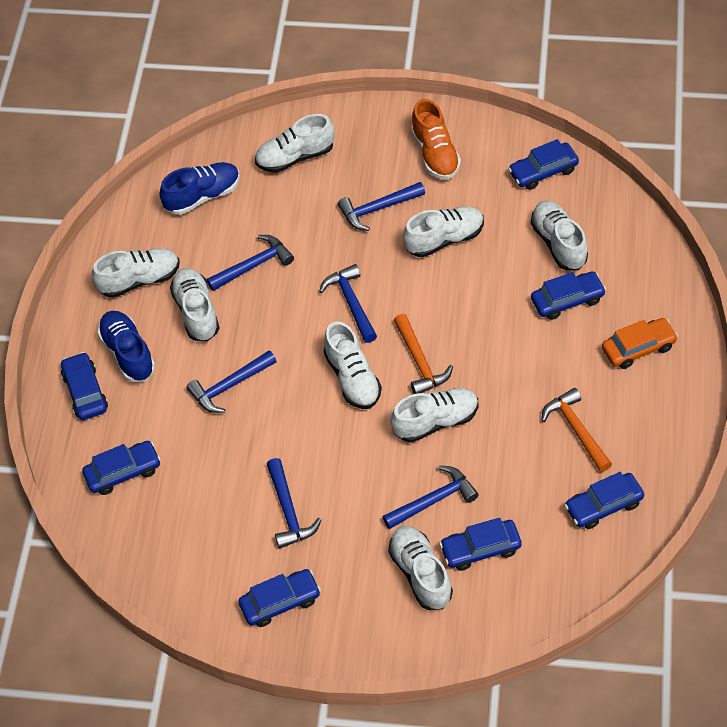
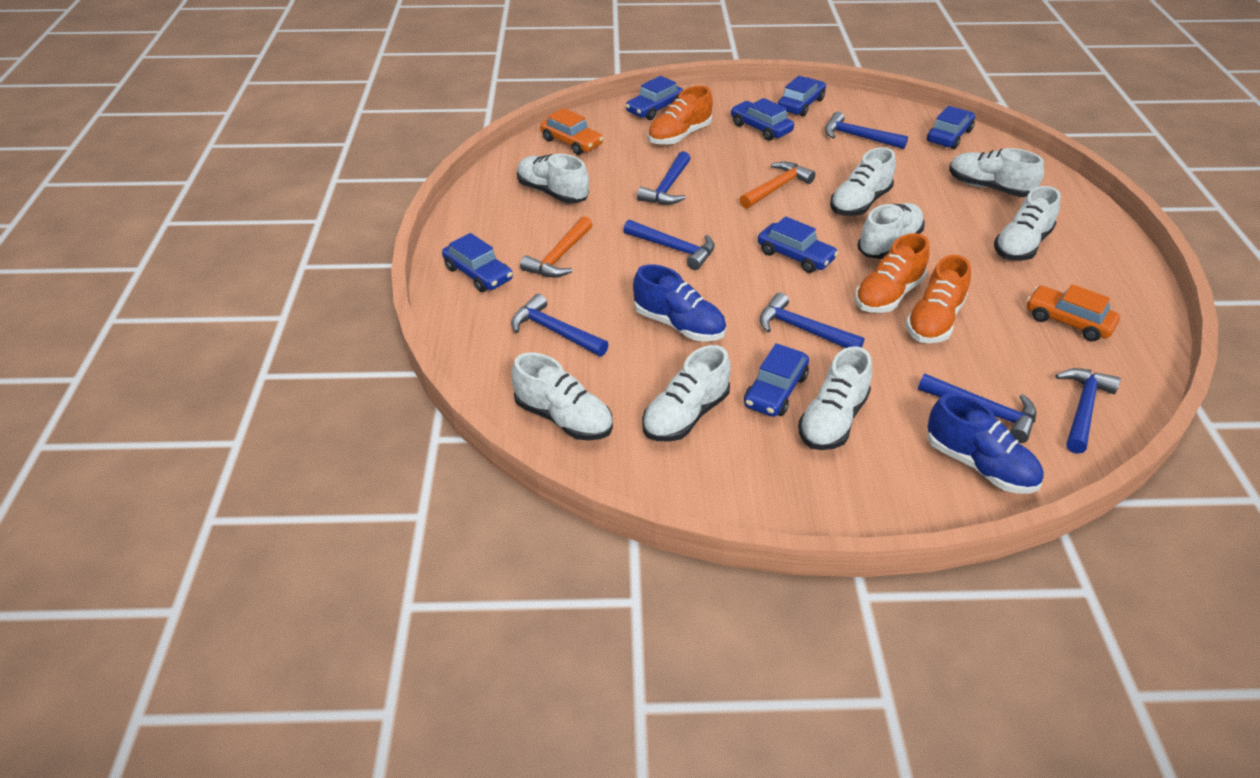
blue hammer: [186,350,277,413] [207,235,294,291] [267,458,322,549] [319,264,377,343] [338,182,425,231] [383,465,479,529] = 6 -> [511,294,609,356] [623,220,715,270] [637,151,691,205] [760,293,864,348] [825,112,908,149] [918,374,1036,443] [1055,368,1121,454] = 7
orange car: [602,318,678,369] = 1 -> [540,108,604,155] [1027,284,1120,341] = 2
orange shoe: [411,99,461,179] = 1 -> [648,86,713,145] [855,233,930,313] [906,255,971,343] = 3

